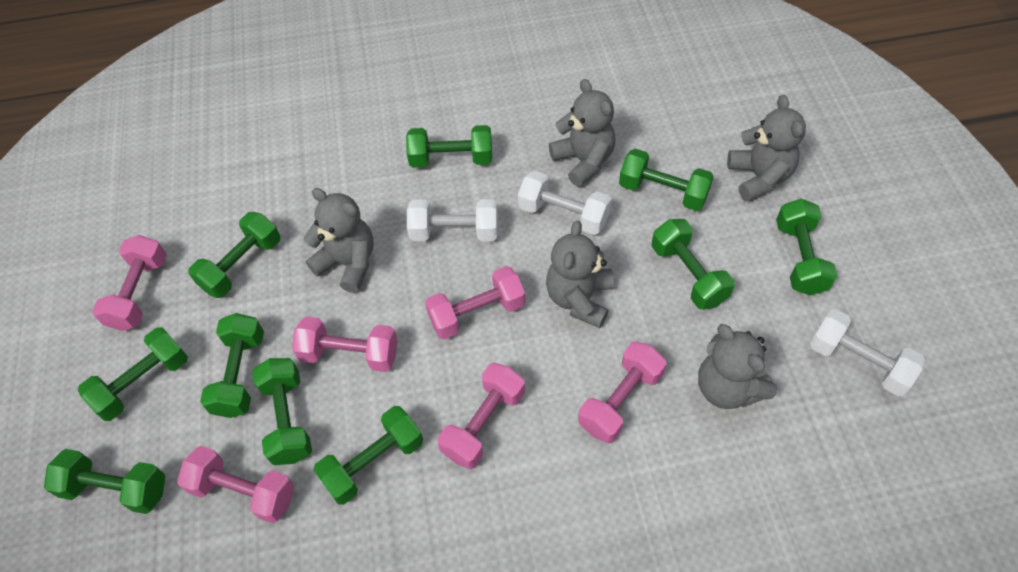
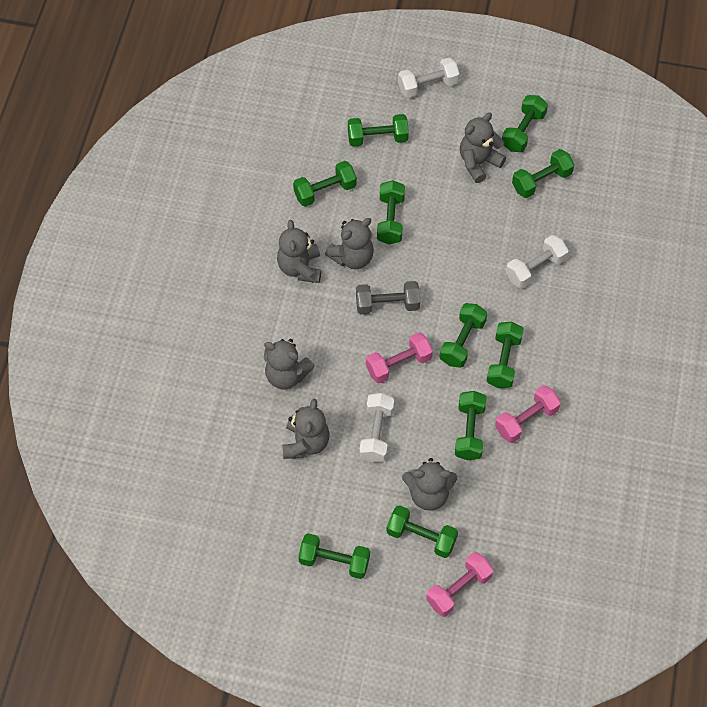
grey dumbbell: none = 0 -> [356,281,420,314] = 1
grey teddy bear: [304,188,374,293] [546,220,613,328] [549,79,616,187] [698,324,777,409] [727,95,806,202] = 5 -> [264,339,315,389] [277,220,321,283] [282,399,330,459] [325,218,374,269] [402,458,457,511] [460,112,506,183] = 6
pink dumbbell: [92,235,167,331] [177,446,294,524] [292,317,398,372] [425,266,525,339] [437,363,525,469] [578,341,667,443] = 6 -> [366,333,433,383] [426,552,494,617] [495,385,561,443] = 3

